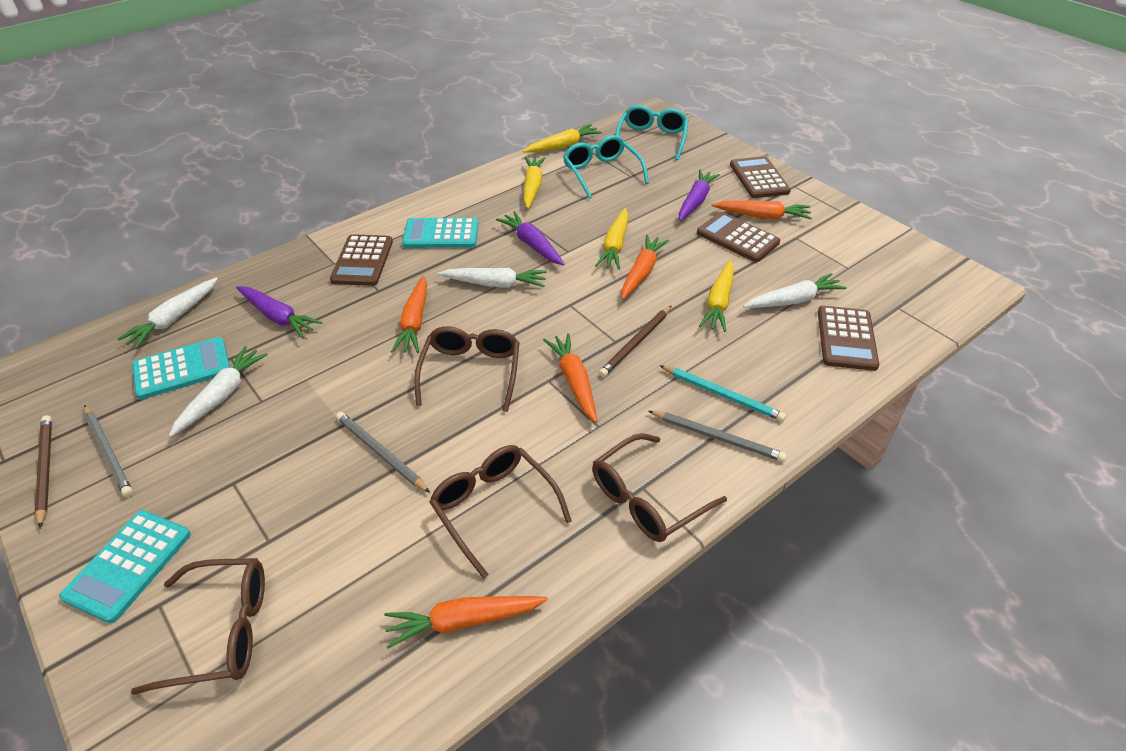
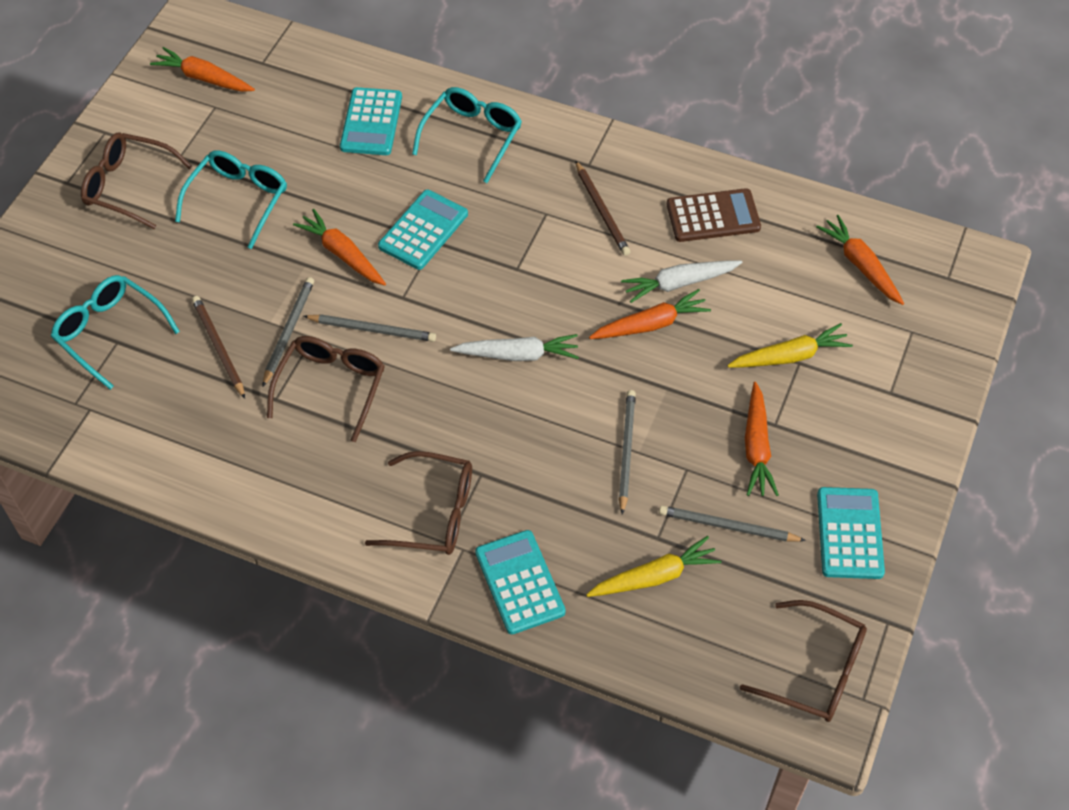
brown calculator: [330,234,393,286] [697,212,780,262] [730,156,791,198] [818,306,879,371] = 4 -> [667,188,761,242] = 1
grey pencil: [84,405,133,497] [336,412,430,493] [649,411,787,462] = 3 -> [262,277,314,387] [303,314,436,342] [619,390,636,514] [659,505,806,541] = 4
purple carrot: [236,286,322,338] [496,211,565,266] [679,170,720,221] = 3 -> none = 0
turquoise calculator: [59,510,191,623] [132,337,230,399] [402,218,479,248] = 3 -> [340,87,402,155] [378,190,468,270] [475,530,566,634] [817,487,885,579] = 4
turquoise glasses: [563,135,649,199] [615,105,688,160] = 2 -> [51,275,180,390] [175,151,287,249] [412,87,522,183] = 3
turquoise pencil: [659,365,786,421] = 1 -> none = 0
white carrot: [117,278,218,349] [169,346,268,437] [438,268,547,288] [743,273,847,308] = 4 -> [450,334,579,361] [621,260,743,303] = 2
yellow carrot: [523,124,602,153] [524,157,546,209] [595,208,628,270] [699,260,734,332] = 4 -> [586,536,721,597] [727,323,853,368] = 2

